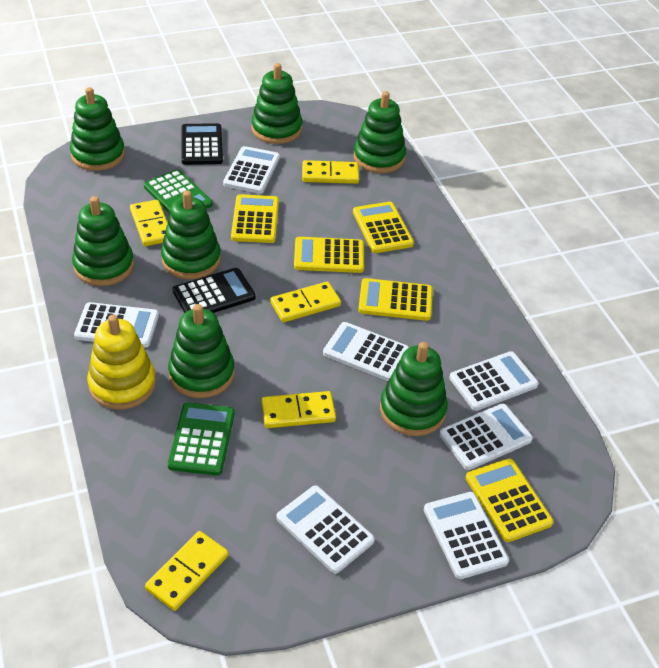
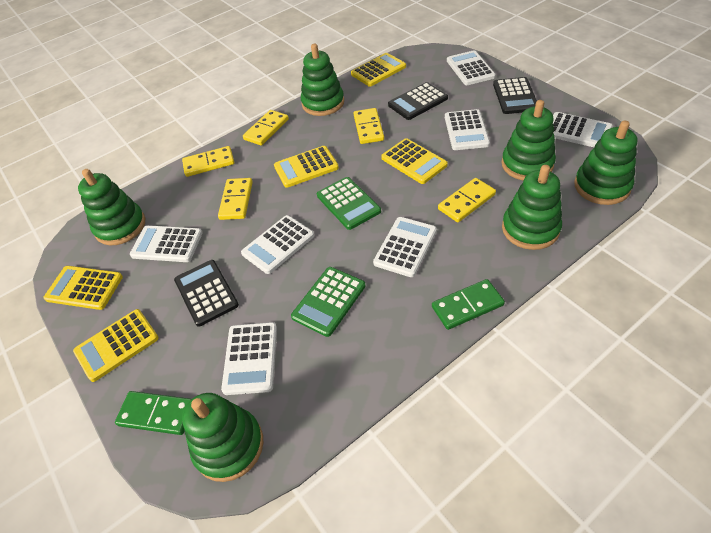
black calculator: [173,268,256,313] [181,123,223,165] = 2 -> [174,260,239,327] [388,82,448,120] [493,77,537,114] = 3
green domino: none = 0 -> [115,391,192,435] [432,279,505,330] = 2
green stacking toy: [70,87,125,171] [72,196,134,286] [161,190,221,279] [168,304,235,398] [251,63,302,144] [353,91,406,173] [380,342,448,436] = 7 -> [78,169,145,245] [182,393,263,482] [301,44,344,116] [502,100,556,180] [502,165,562,250] [574,121,637,205] = 6
yellow stacking toy: [87,314,156,410] = 1 -> none = 0

